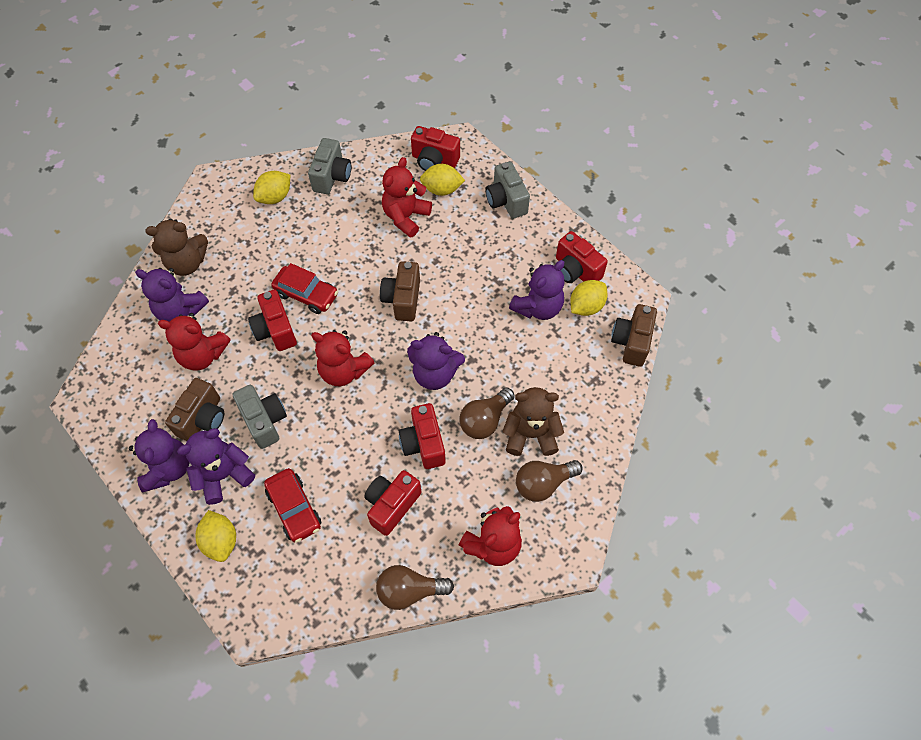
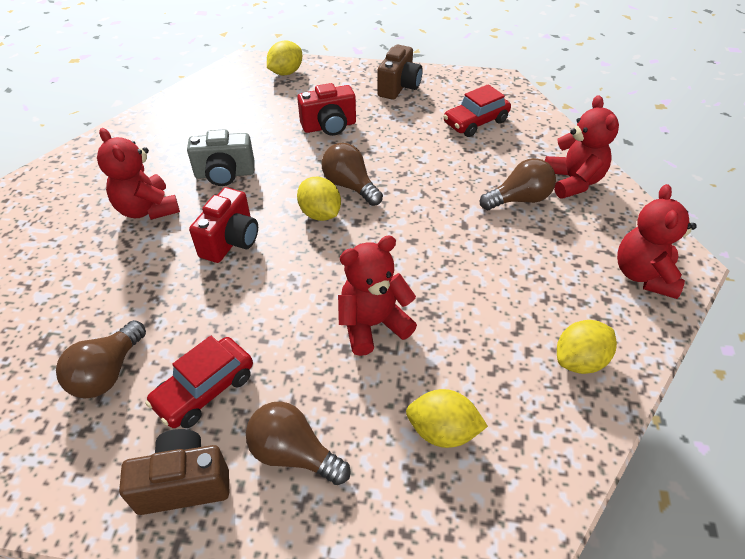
brown camera: [165,378,224,441] [380,261,420,321] [611,304,657,367] = 3 -> [119,429,229,515] [377,45,423,100] = 2
brown light bulb: [376,565,454,610] [459,387,515,439] [516,460,583,502] = 3 -> [56,320,146,399] [246,401,351,485] [322,143,383,206] [480,158,556,210] = 4
brown teddy bear: [146,219,208,276] [503,387,564,456] = 2 -> none = 0
grey camera: [233,385,287,449] [308,138,351,194] [485,162,530,219] = 3 -> [187,129,255,186] = 1
purple teddy bear: [129,419,190,492] [135,268,209,322] [177,428,255,505] [407,332,465,390] [509,260,564,320] = 5 -> none = 0
red camera: [248,290,297,351] [364,470,421,536] [399,403,445,469] [411,126,460,171] [556,231,608,283] = 5 -> [189,187,258,263] [297,83,356,136] = 2

